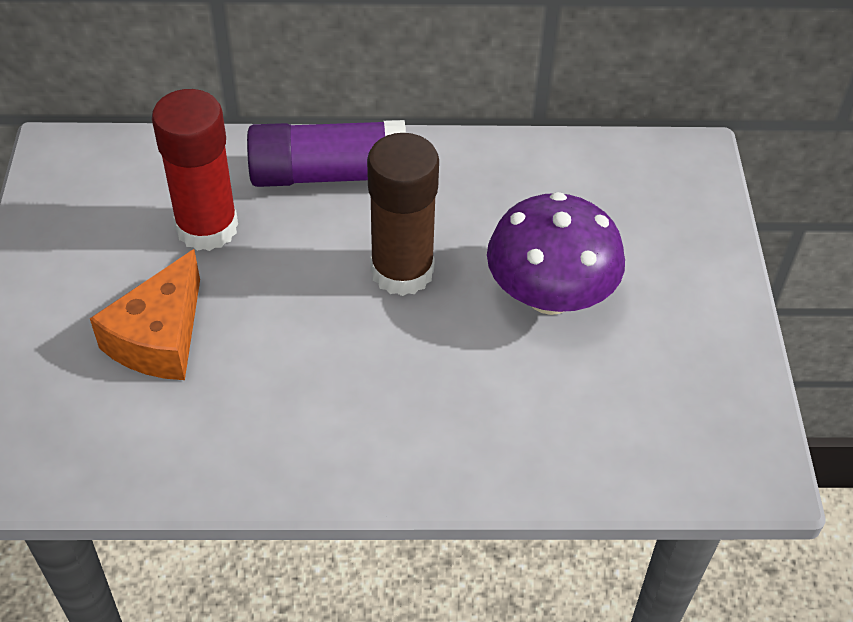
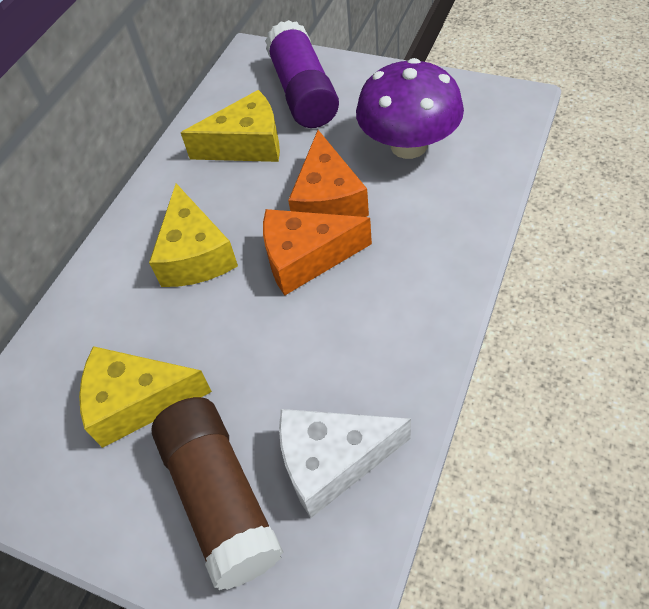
orange cheese: [90,249,200,380] = 1 -> [263,209,372,296] [288,130,369,217] = 2
red glue stick: [152,89,238,251] = 1 -> none = 0
white cheese: none = 0 -> [279,409,411,518] = 1
yellow cheese: none = 0 -> [79,346,212,448] [149,183,238,287] [181,90,280,162] = 3

